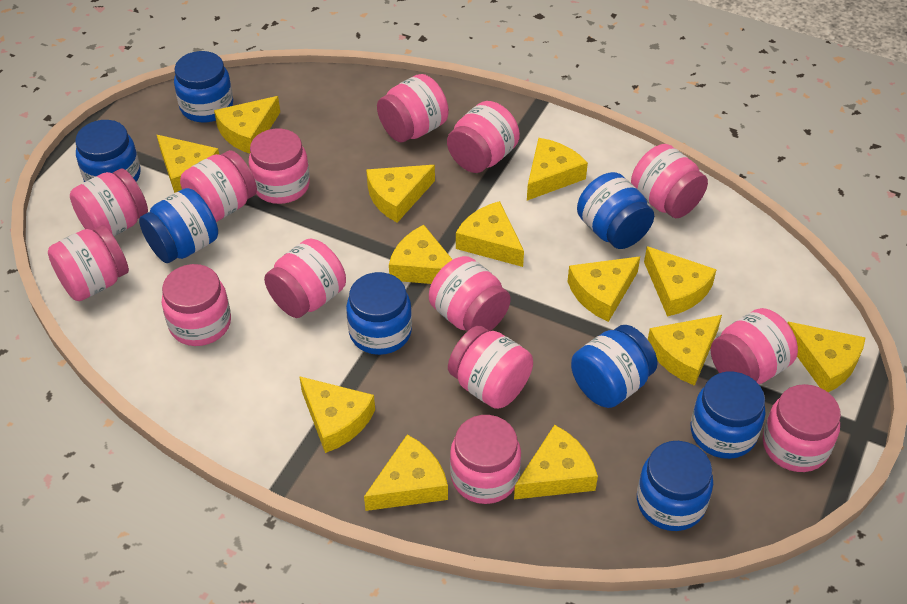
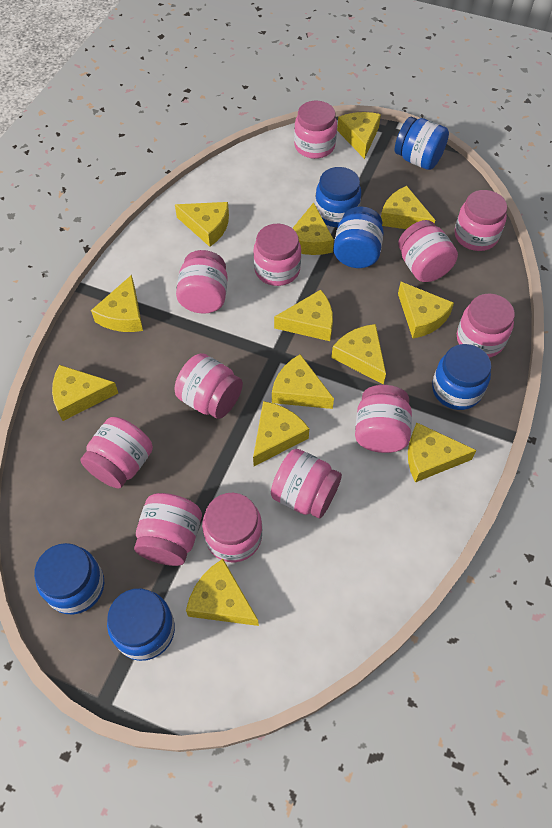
blue jar: [75,120,141,182] [139,188,218,263] [174,51,233,123] [346,272,412,355] [571,325,658,408] [577,172,654,249] [637,441,713,531] [691,372,766,459] = 8 -> [34,543,104,614] [107,588,175,661] [315,167,361,227] [333,206,384,268] [395,117,449,170] [432,344,491,410] = 6
pink jar: [48,225,129,301] [70,168,148,236] [162,264,231,346] [180,150,257,222] [249,129,310,204] [264,239,346,318] [377,74,449,142] [429,256,511,331] [447,101,520,173] [448,326,533,409] [450,415,521,504] [631,144,708,218] [711,308,798,384] [763,384,841,472] = 14 -> [81,417,153,488] [134,493,202,566] [175,353,243,419] [176,250,228,314] [202,493,262,562] [253,224,301,286] [271,449,342,518] [294,101,337,159] [355,385,412,453] [398,220,458,282] [455,190,507,251] [457,294,515,358] = 12

